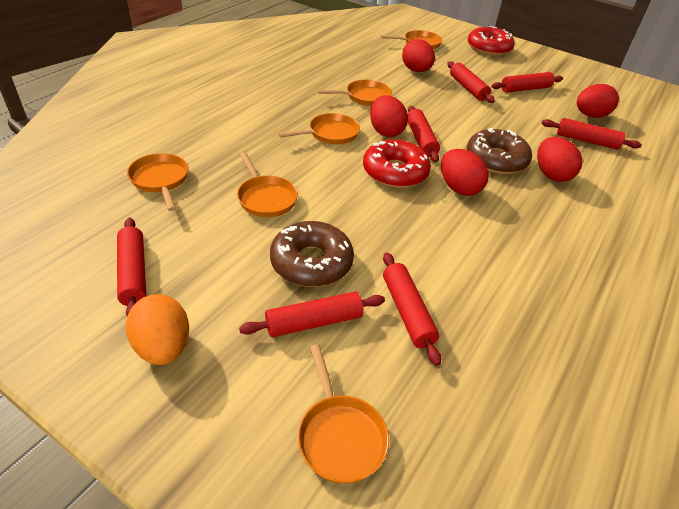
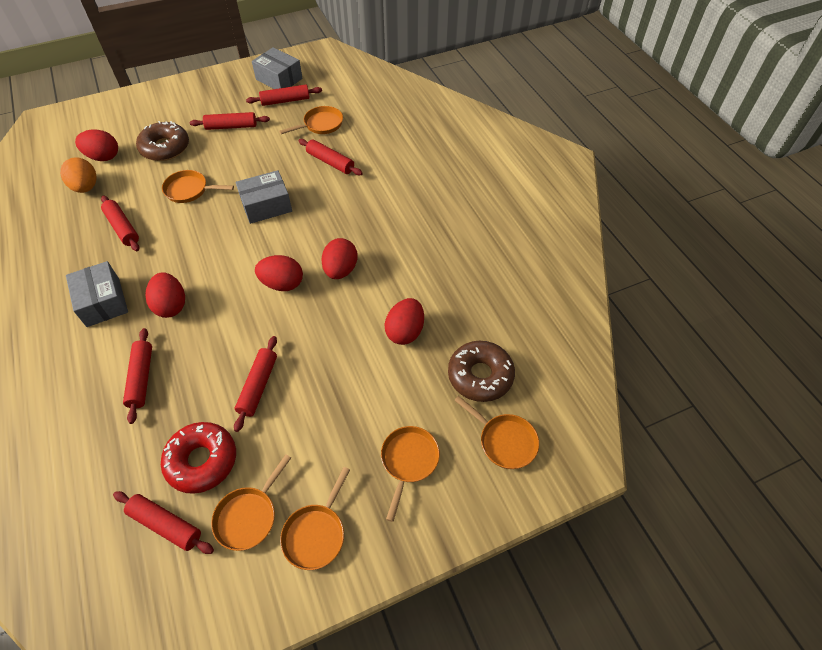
grey box: none = 0 -> [66,261,128,327] [236,170,292,224] [252,47,303,89] = 3
red donut: [363,139,431,188] [468,26,515,56] = 2 -> [161,422,236,494] = 1

